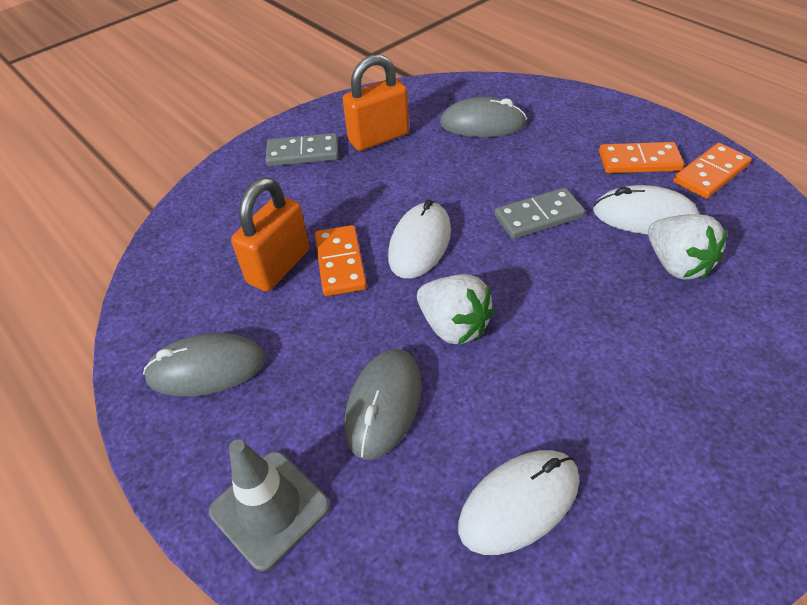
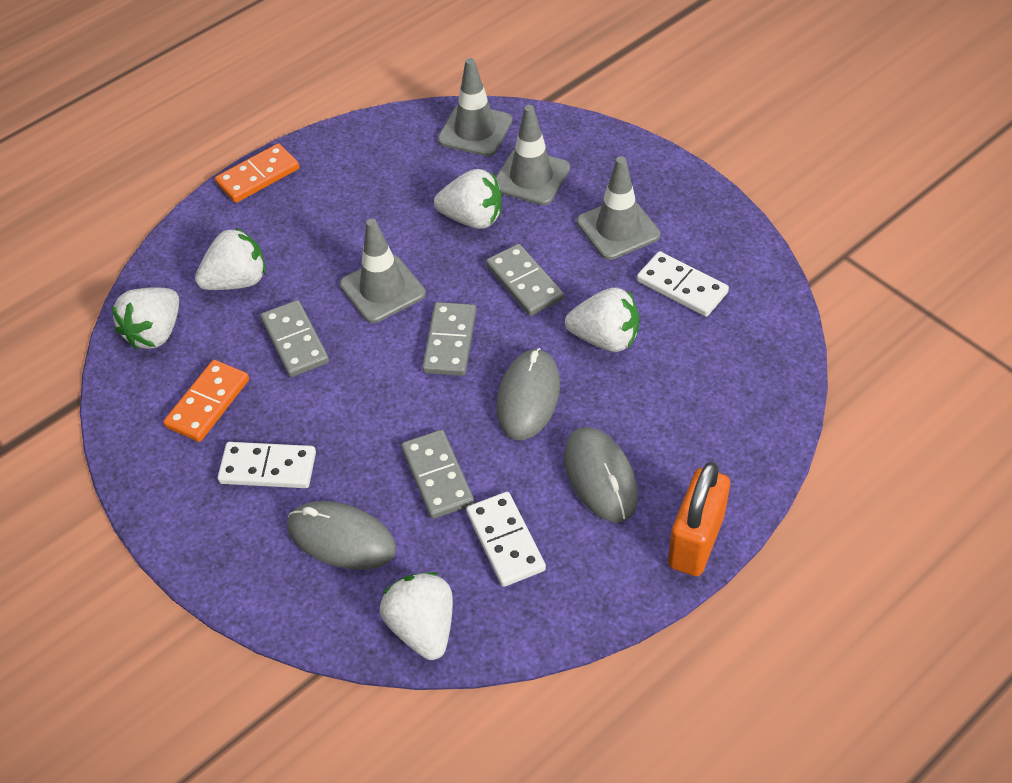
grey domino: [265,133,338,166] [495,188,585,239] = 2 -> [261,300,329,377] [401,430,474,519] [422,302,476,376] [486,244,564,316] = 4
grey traffic cone: [209,439,330,571] = 1 -> [340,218,426,323] [438,58,512,156] [496,105,570,205] [577,156,660,260] = 4
orange domino: [315,225,367,296] [599,142,684,173] [673,143,752,199] = 3 -> [163,360,249,442] [215,143,299,203] = 2
orange padlock: [231,178,310,292] [342,54,409,151] = 2 -> [668,462,730,576] = 1
white domino: none = 0 -> [218,442,316,488] [466,492,546,587] [637,251,729,317] = 3
white mouse: [388,199,451,279] [458,450,579,555] [593,185,700,234] = 3 -> none = 0
white strawberry: [417,274,494,344] [648,214,727,280] = 2 -> [112,287,179,350] [195,227,266,290] [380,572,453,660] [434,169,502,229] [565,287,639,352] = 5

